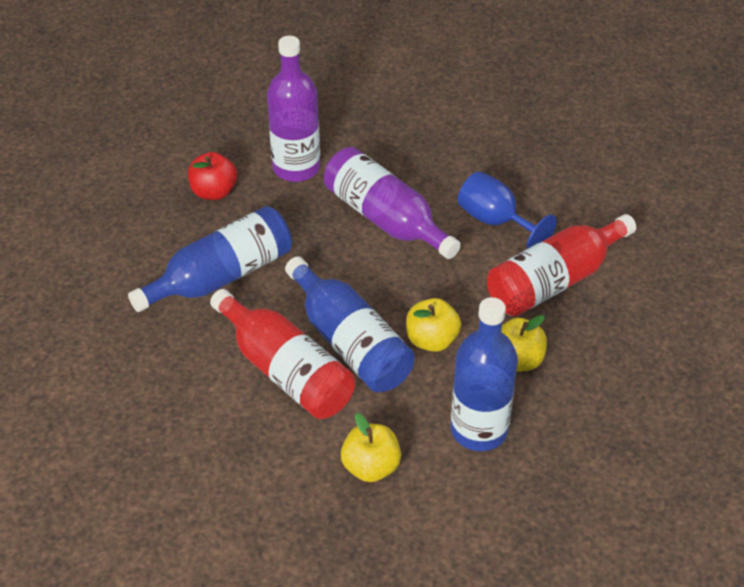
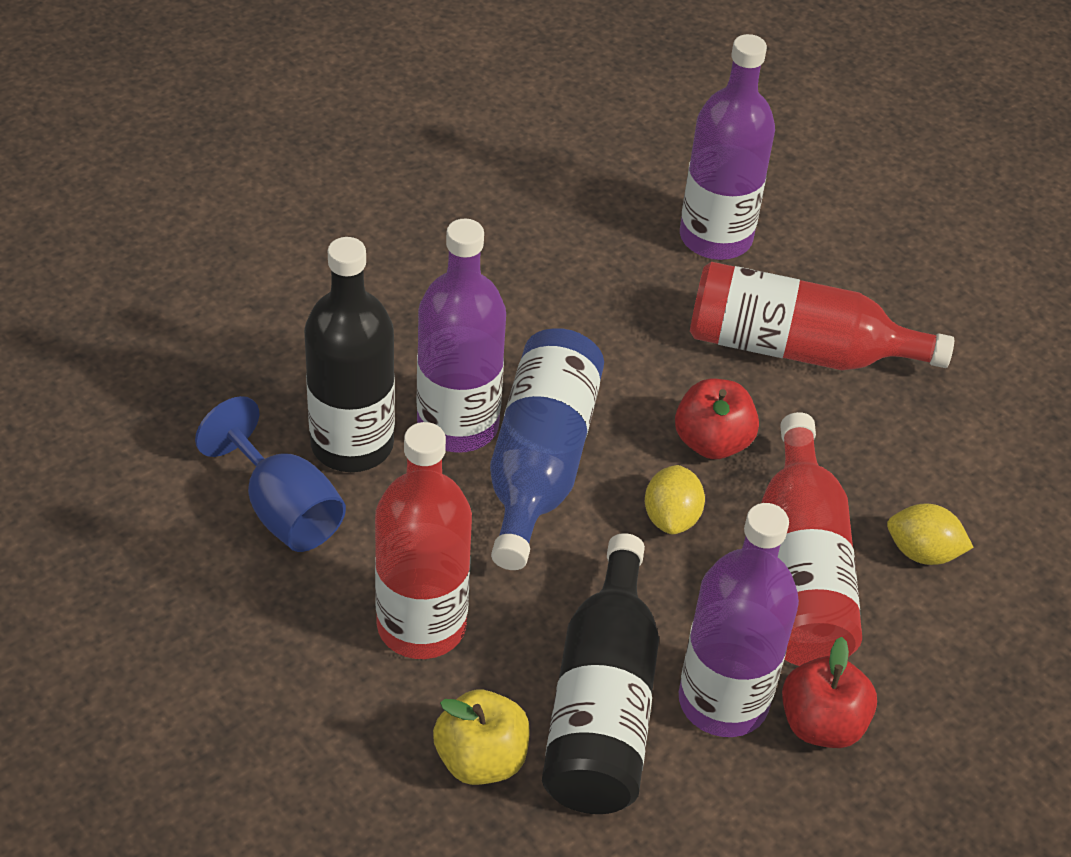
black bottle: none = 0 -> [304,237,395,472] [542,533,659,814] = 2
blue bottle: [128,206,292,312] [285,256,415,392] [450,297,518,451] = 3 -> [490,328,604,570] = 1
purple bottle: [267,36,320,182] [324,147,461,259] = 2 -> [417,219,506,453] [679,503,799,737] [680,34,775,260] = 3
red apple: [188,152,237,200] = 1 -> [675,379,759,459] [782,637,877,748] = 2
red bottle: [210,289,355,419] [487,214,636,317] = 2 -> [375,422,472,659] [690,262,954,370] [762,412,862,666] = 3
yellow apple: [341,413,401,482] [406,298,461,352] [501,315,547,372] = 3 -> [433,690,530,785] = 1
yellow lemon: none = 0 -> [645,465,705,534] [887,504,974,565] = 2

